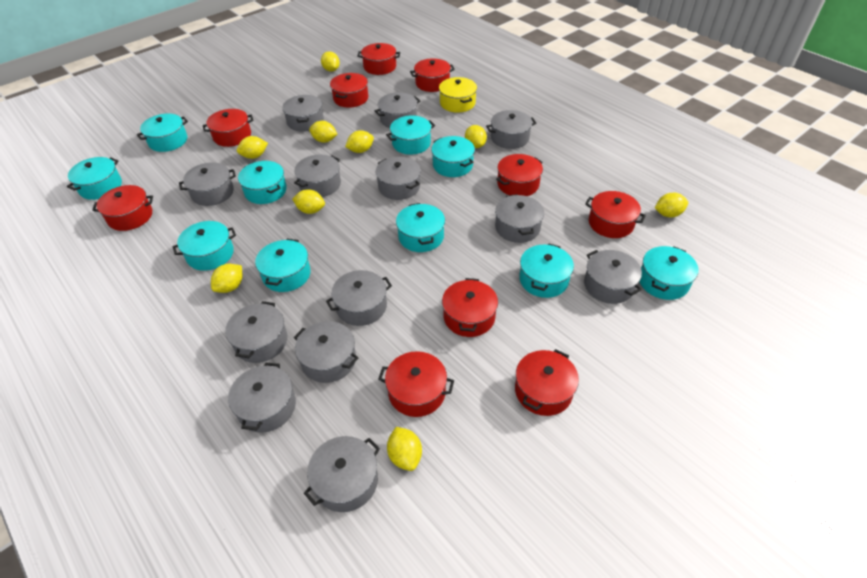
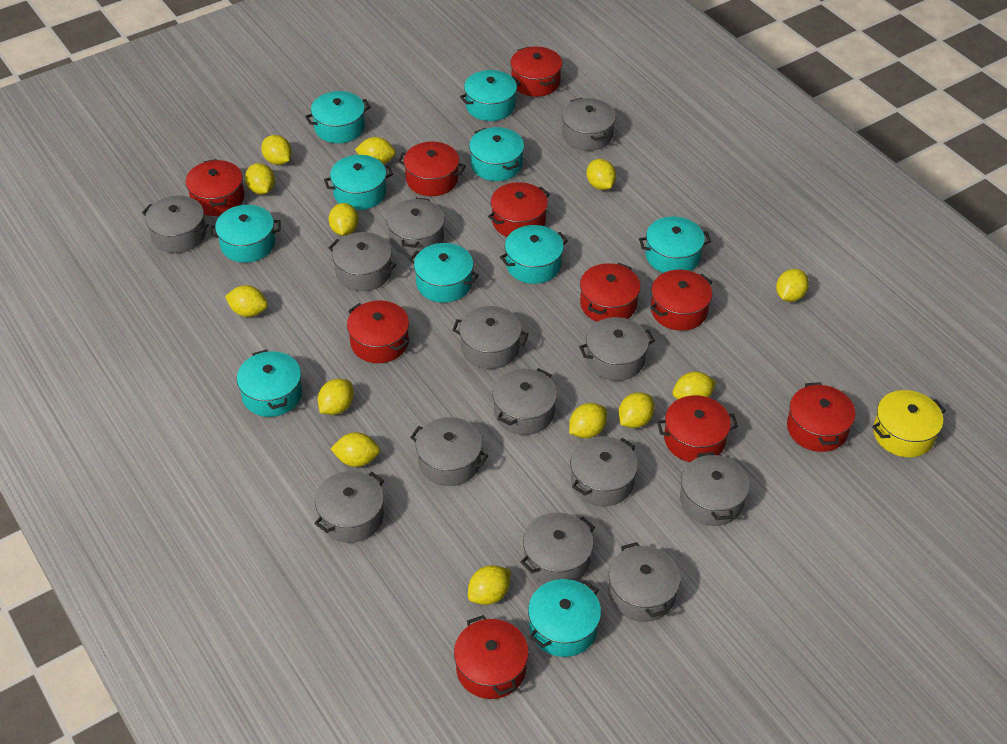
yellow lemon: [211,264,243,293] [237,136,268,159] [292,189,325,214] [309,121,337,143] [321,51,340,72] [345,130,374,153] [387,427,422,471] [465,125,487,148] [655,193,688,217] = 9 -> [225,285,268,317] [245,163,275,195] [261,135,292,165] [318,379,354,415] [329,203,359,236] [330,432,380,467] [355,137,396,164] [468,565,510,605] [569,403,607,438] [587,159,616,190] [618,392,654,428] [672,372,716,399] [776,269,809,302] = 13

